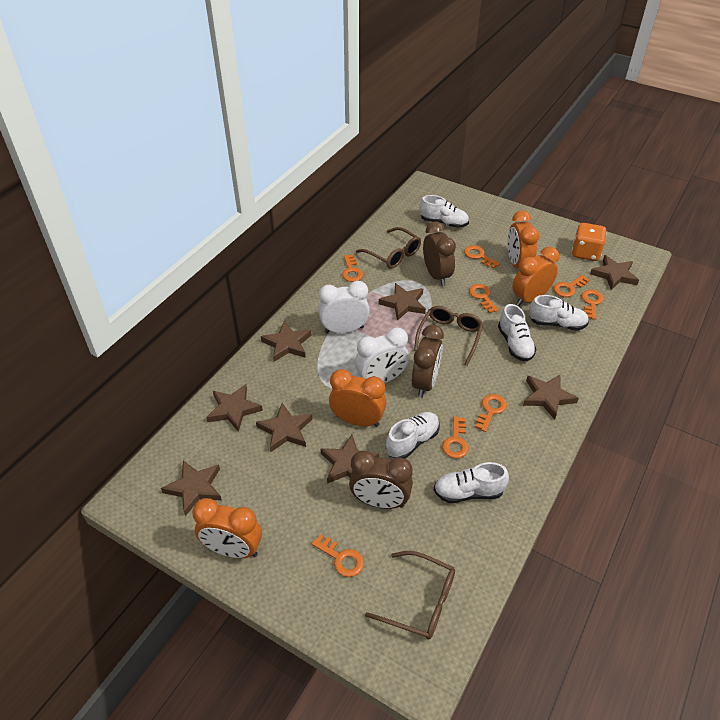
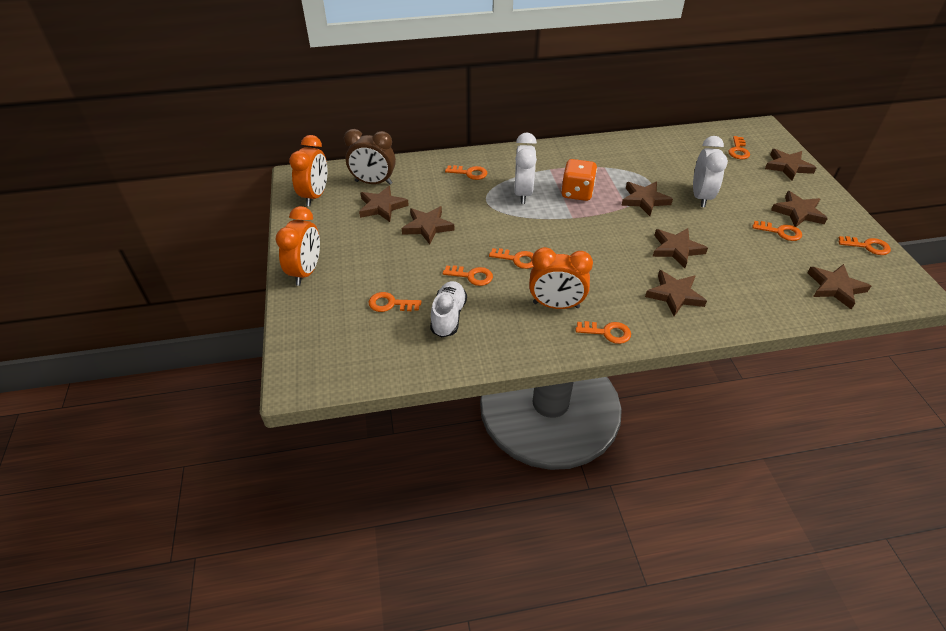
brown clock: [349,451,413,509] [412,325,444,398] [423,221,456,286] = 3 -> [344,129,396,185] = 1
brown glasses: [356,227,421,269] [365,551,455,640] [414,306,483,366] = 3 -> none = 0
orange clock: [192,498,262,558] [329,369,387,427] [507,210,539,268] [513,247,559,306] = 4 -> [276,206,320,286] [289,135,328,206] [529,247,593,309] = 3
white shoe: [386,412,440,459] [420,195,469,228] [434,462,509,503] [498,304,537,361] [529,295,589,331] = 5 -> [430,281,467,337] = 1

